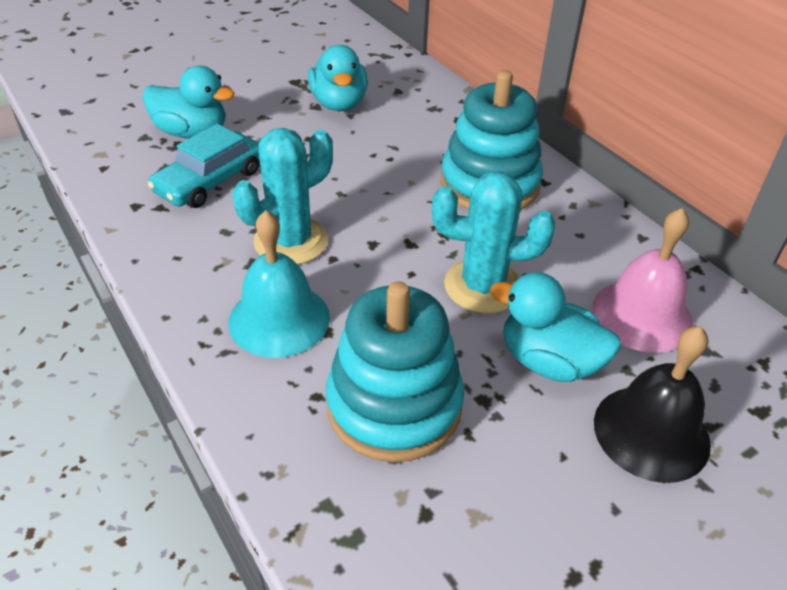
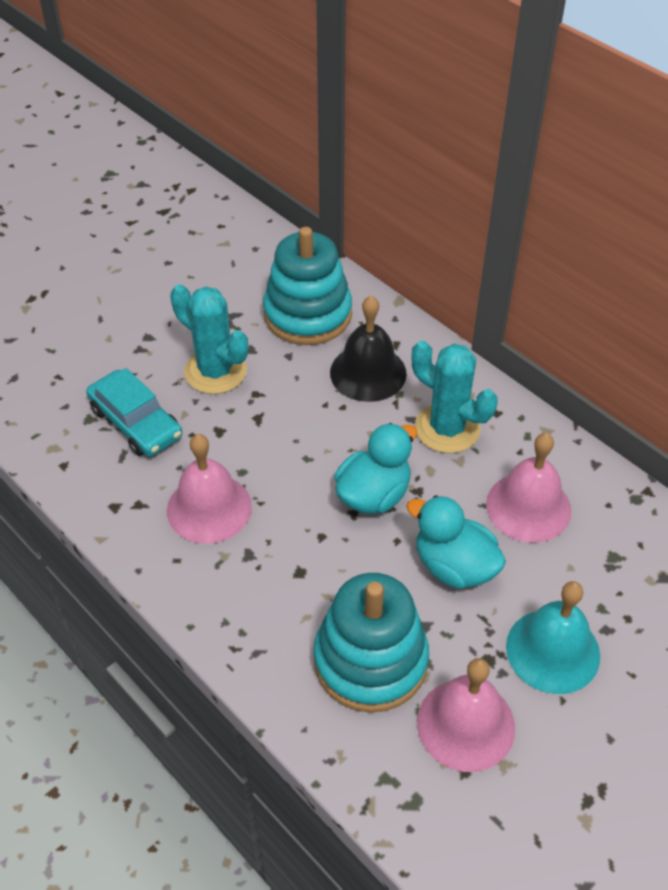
pink bell: [593,208,693,353] = 1 -> [167,434,252,544] [417,658,515,772] [486,433,572,543] = 3
turquoise duck: [142,66,235,139] [308,45,368,111] [490,272,621,382] = 3 -> [334,423,417,514] [406,495,506,589] = 2

